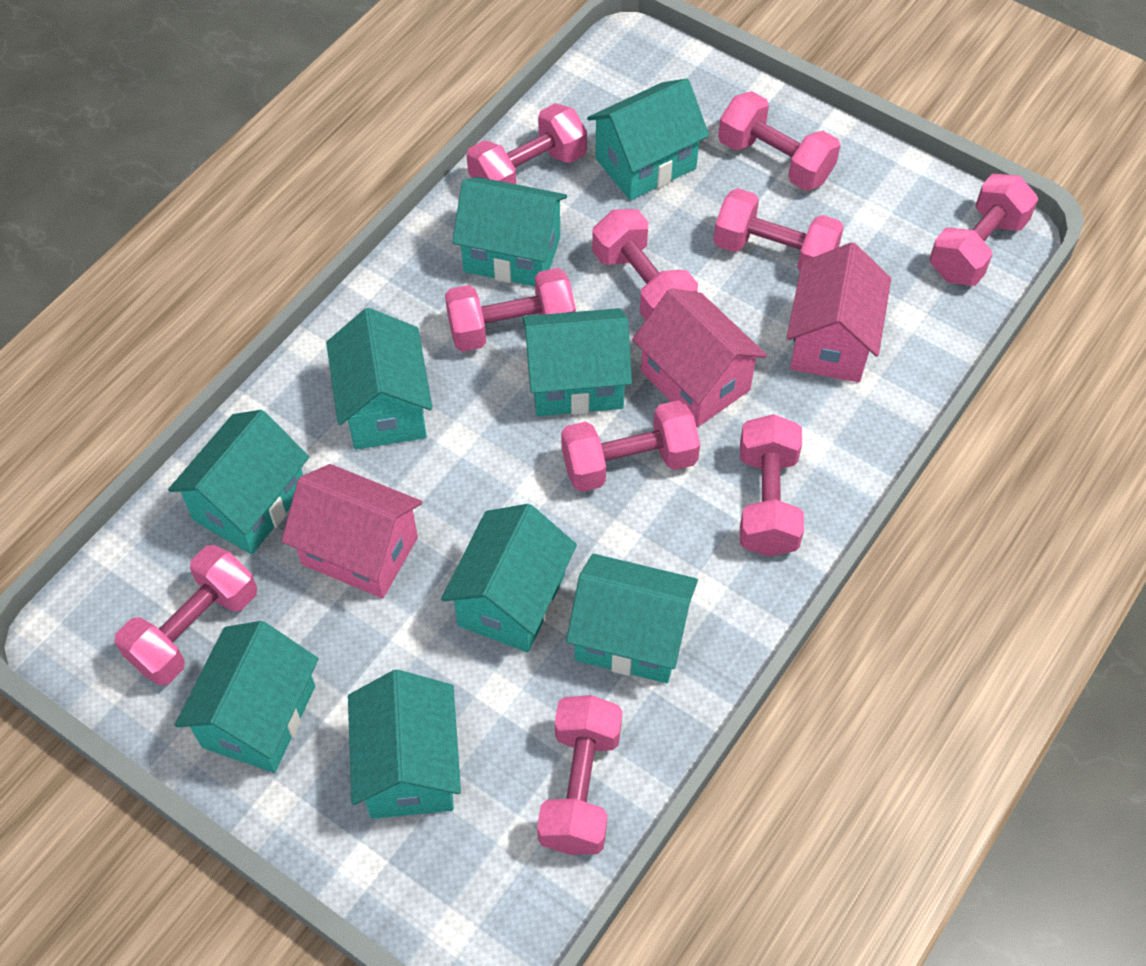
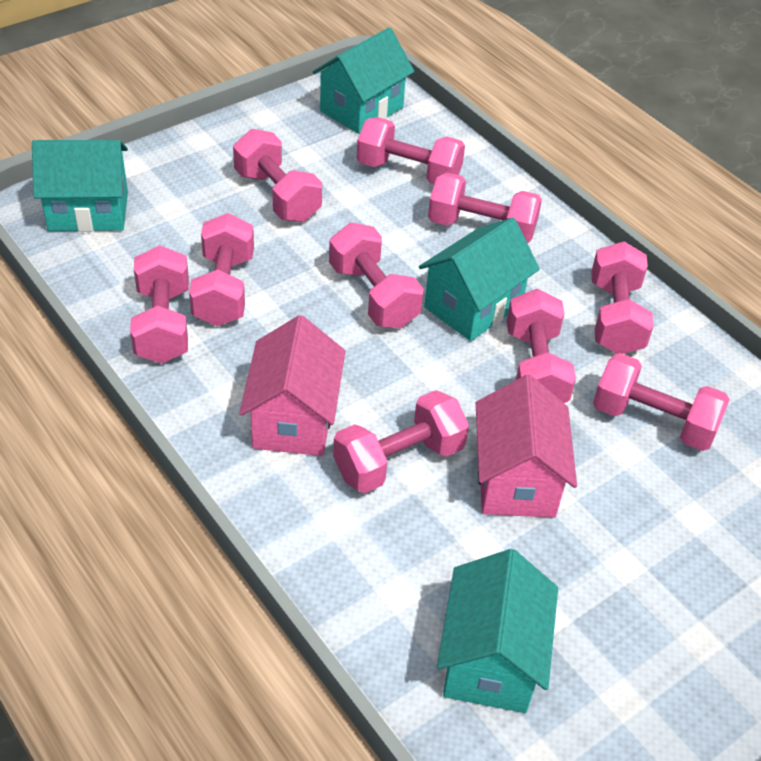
pink house: [282,464,422,598] [632,288,767,427] [787,242,891,383] = 3 -> [239,315,345,456] [476,375,577,518] = 2
turquoise house: [168,410,309,555] [175,621,319,773] [326,308,433,450] [348,670,461,819] [441,504,577,653] [452,177,567,287] [522,308,632,416] [566,554,698,683] [587,79,709,200] = 9 -> [32,140,128,232] [313,27,414,134] [419,217,540,341] [437,549,558,713] = 4

